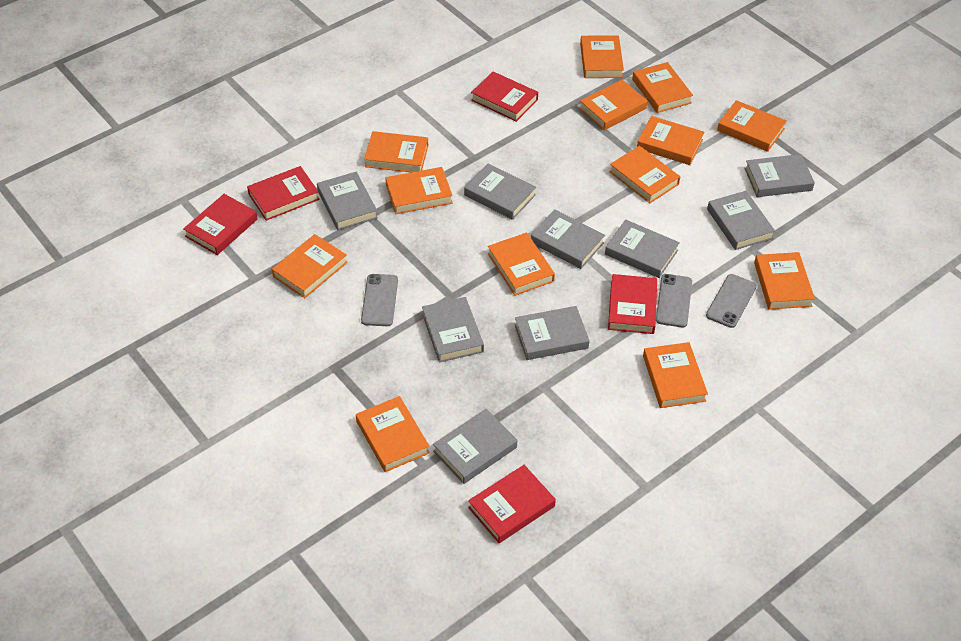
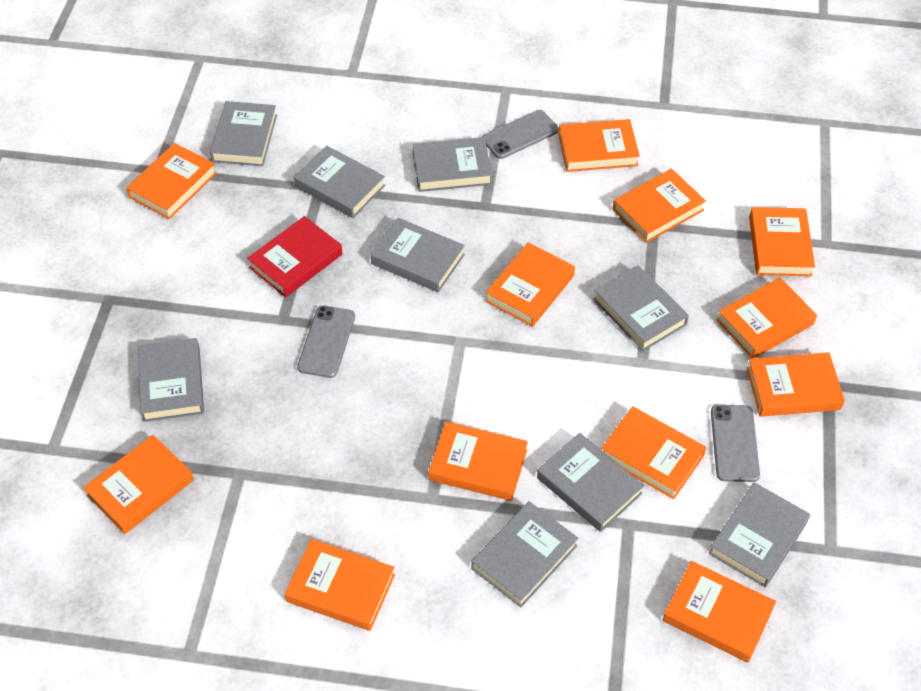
orange book: [272,234,348,298] [356,396,430,472] [364,131,428,172] [385,167,453,214] [488,232,555,296] [579,80,648,130] [580,35,624,78] [609,146,680,203] [632,62,693,113] [637,116,704,165] [643,342,708,408] [717,100,787,152] [754,252,815,310] = 13 -> [83,435,194,534] [126,143,217,219] [284,539,395,631] [428,421,528,501] [485,242,575,327] [559,119,640,172] [601,406,706,499] [613,169,706,243] [663,561,776,663] [716,277,817,359] [747,352,845,417] [749,207,815,276] = 12
red book: [183,194,257,255] [247,166,320,221] [468,465,556,543] [471,72,538,122] [608,274,657,334] = 5 -> [247,216,343,298] = 1

